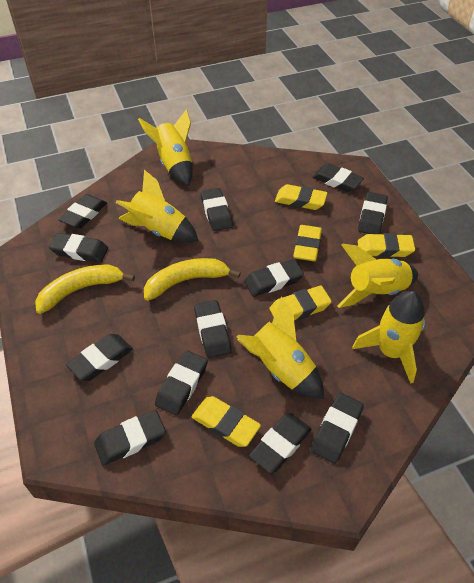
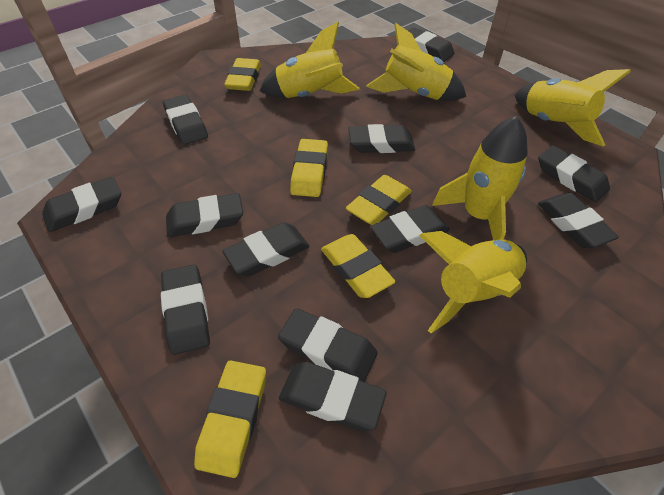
yellow banana: [35,264,135,314] [144,258,241,301] = 2 -> none = 0

